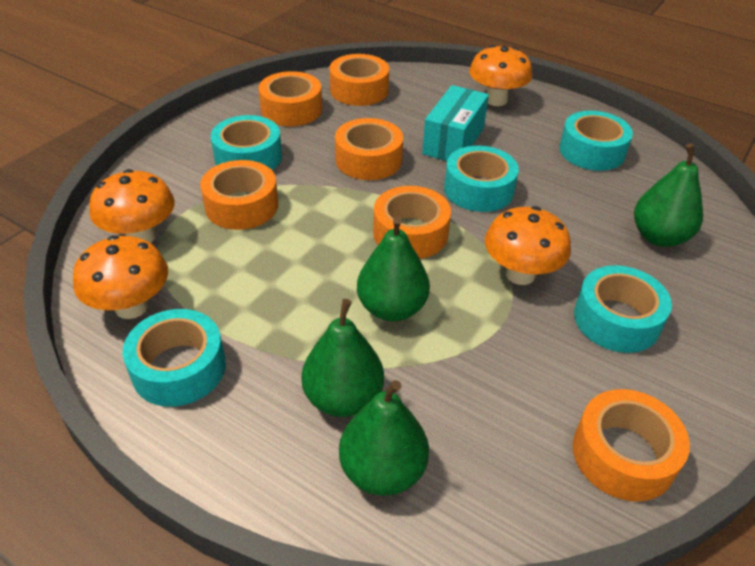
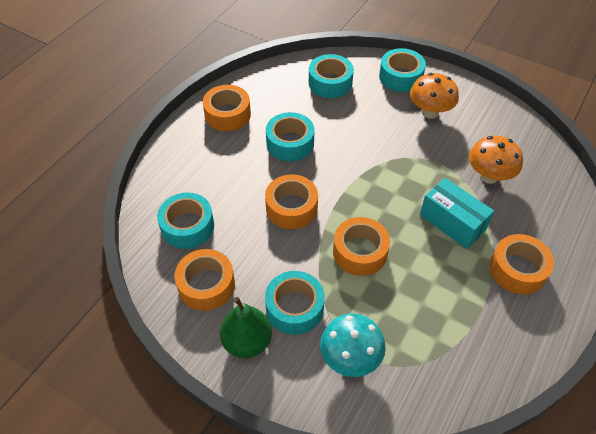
green pear: [301,299,384,417] [339,380,429,496] [357,217,430,321] [634,144,703,247] = 4 -> [220,297,272,358] = 1
orange mushroom: [73,235,168,319] [89,169,175,243] [469,45,532,106] [485,206,571,285] = 4 -> [410,73,459,119] [469,135,523,184] = 2
orange tape: [200,160,278,230] [258,71,322,126] [329,54,389,106] [335,118,403,180] [373,186,451,259] [573,389,690,502] = 6 -> [175,249,235,311] [203,85,251,131] [265,174,318,229] [333,217,390,276] [490,234,554,294] = 5
turquoise mushroom: none = 0 -> [320,313,386,377] = 1

